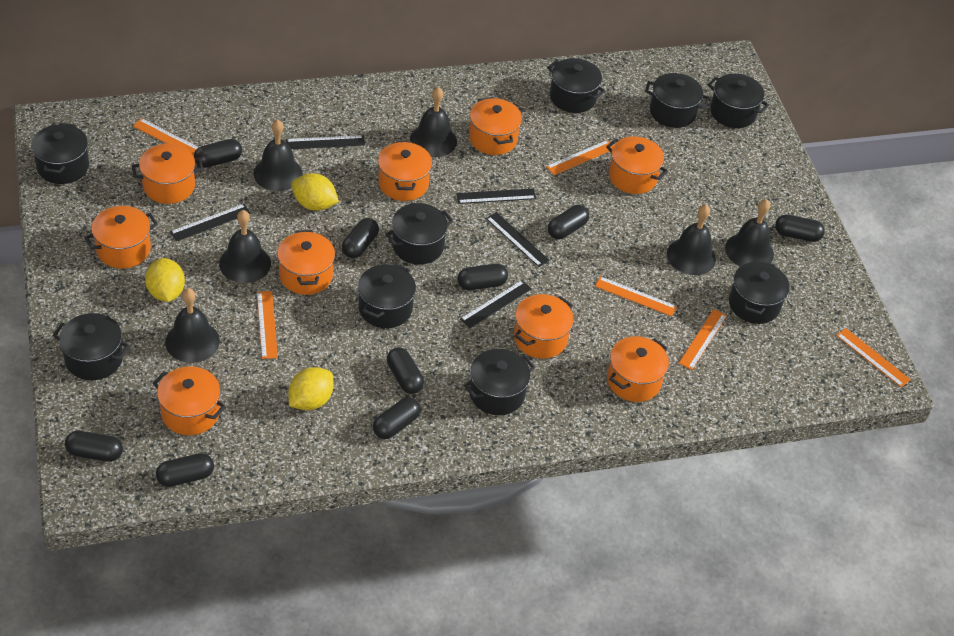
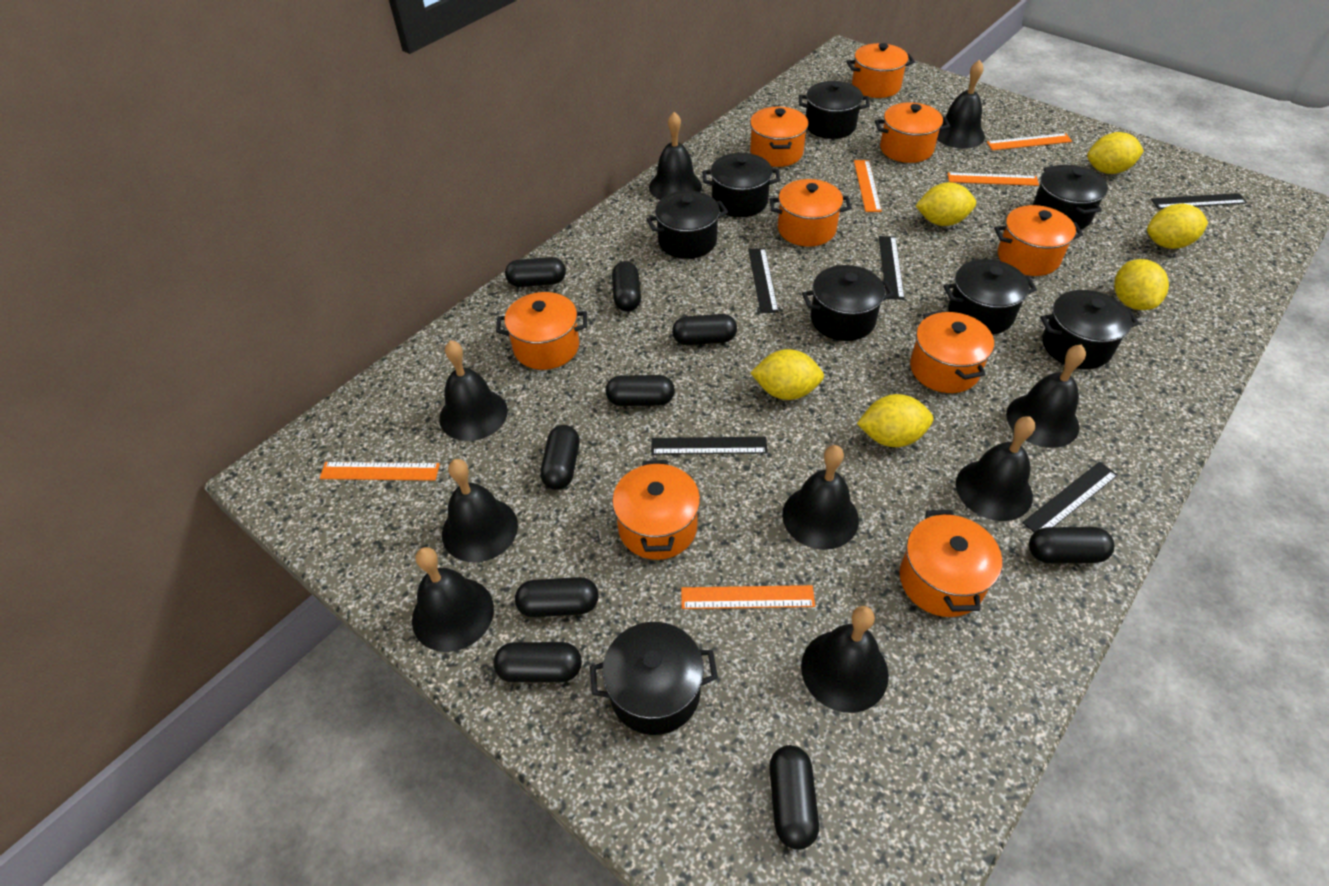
black bell: [165,288,220,363] [219,210,271,283] [253,119,303,191] [410,87,457,157] [667,205,716,275] [725,199,774,267] = 6 -> [412,547,494,652] [439,340,508,441] [442,459,518,562] [649,112,702,200] [782,445,859,550] [801,606,889,713] [937,60,985,149] [956,416,1035,521] [1006,344,1086,448] = 9
black pot: [31,123,89,184] [52,313,130,380] [358,263,416,328] [385,203,453,264] [464,349,535,415] [547,58,606,113] [645,73,709,128] [708,74,769,128] [729,260,790,324] = 9 -> [590,622,718,735] [646,191,728,259] [703,153,780,217] [799,81,870,139] [802,265,894,341] [944,259,1037,335] [1032,165,1108,230] [1040,290,1139,369] = 8
orange ruler: [133,118,199,156] [257,291,278,359] [546,140,613,175] [595,276,677,316] [679,309,727,370] [836,328,911,387] = 6 -> [319,462,440,481] [681,585,815,609] [854,160,882,212] [947,173,1039,186] [987,133,1072,150] = 5
yellow lemon: [145,258,185,302] [289,367,334,410] [291,173,339,211] = 3 -> [750,349,824,400] [857,394,933,447] [915,182,976,226] [1087,132,1144,174] [1114,259,1169,310] [1147,204,1208,249] = 6

